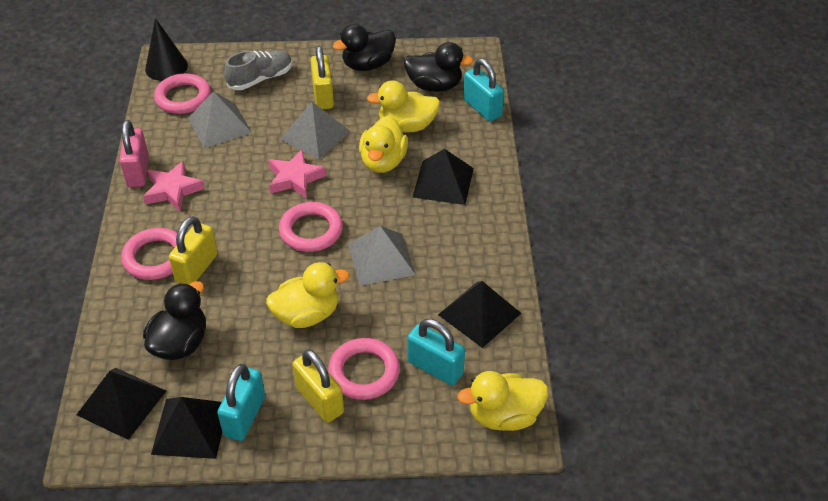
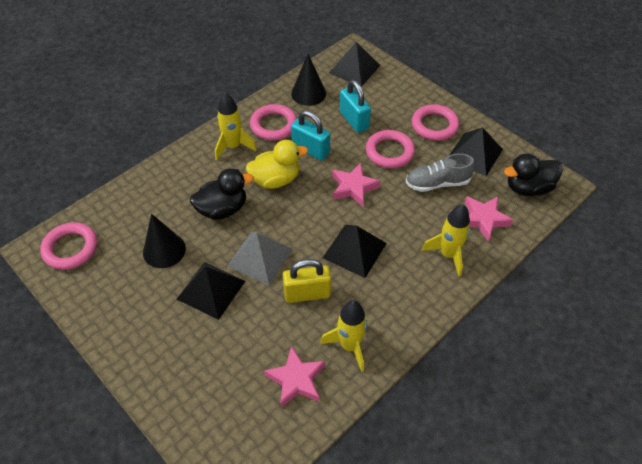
black cone: [145,18,188,81] = 1 -> [143,214,186,268] [291,54,326,106] = 2
black duck: [143,281,206,360] [333,24,396,71] [404,42,474,92] = 3 -> [190,168,254,220] [504,153,563,196] = 2
grey pyramid: [188,91,252,148] [280,102,351,160] [348,226,416,286] = 3 -> [227,231,292,285] = 1
pink padlock: [120,120,149,187] = 1 -> none = 0
pink star: [143,161,205,211] [268,150,326,198] = 2 -> [264,346,325,408] [332,163,381,207] [465,196,514,241] = 3
turquoise padlock: [217,364,265,441] [407,319,465,385] [463,58,504,121] = 3 -> [291,111,330,161] [340,80,371,133] = 2
yellow duck: [266,262,349,328] [359,116,408,173] [367,80,440,133] [457,371,548,431] = 4 -> [246,140,308,189] = 1
yellow padlock: [169,216,218,285] [292,349,344,423] [310,46,334,109] = 3 -> [283,259,331,303] = 1
yellow rocket: none = 0 -> [215,92,257,160] [320,300,368,372] [421,204,470,277] = 3

